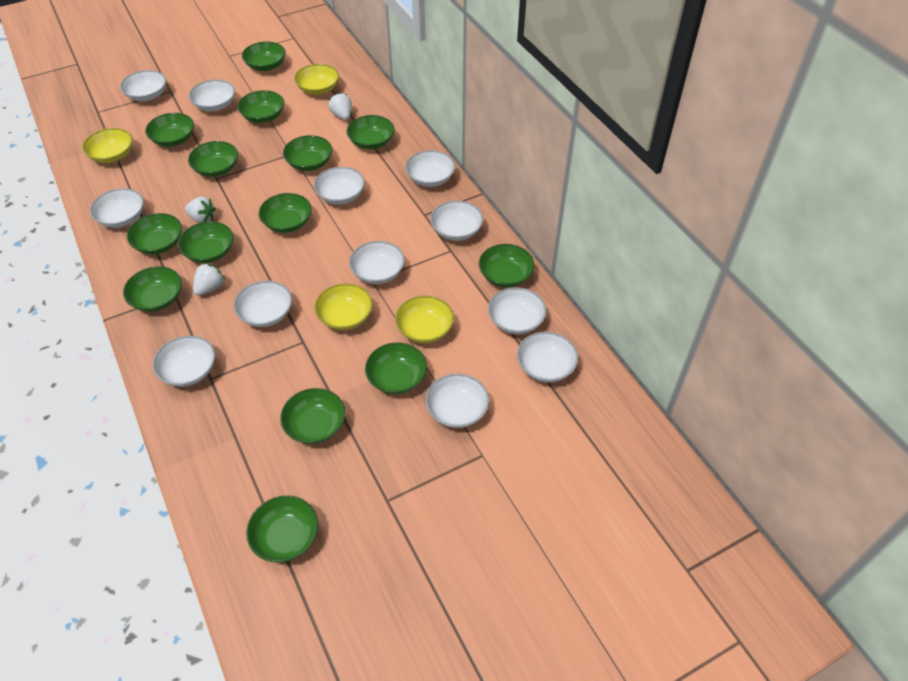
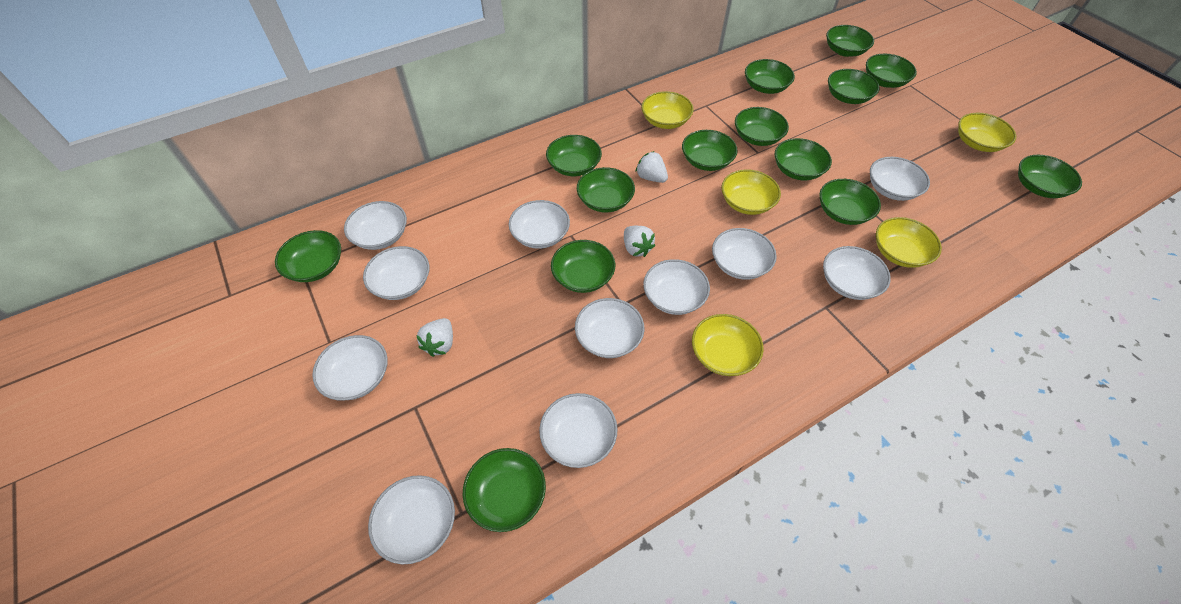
white bowl: [90,188,144,228] [120,70,166,101] [153,336,215,387] [189,80,235,111] [233,281,292,327] [314,167,365,205] [349,241,405,284] [405,150,455,187] [425,374,489,428] [430,200,483,241] [488,287,546,334] [517,332,578,383] = 12 -> [312,335,388,401] [344,201,407,250] [363,246,429,300] [368,475,455,564] [509,200,570,249] [539,393,618,468] [575,298,645,358] [643,259,710,315] [712,228,777,280] [823,246,891,300] [870,157,930,201] = 11
yellow bowl: [82,128,133,163] [294,64,339,95] [314,283,373,330] [395,296,454,343] = 4 -> [641,91,694,129] [692,314,764,376] [721,169,781,215] [876,217,942,268] [958,113,1016,152] = 5

